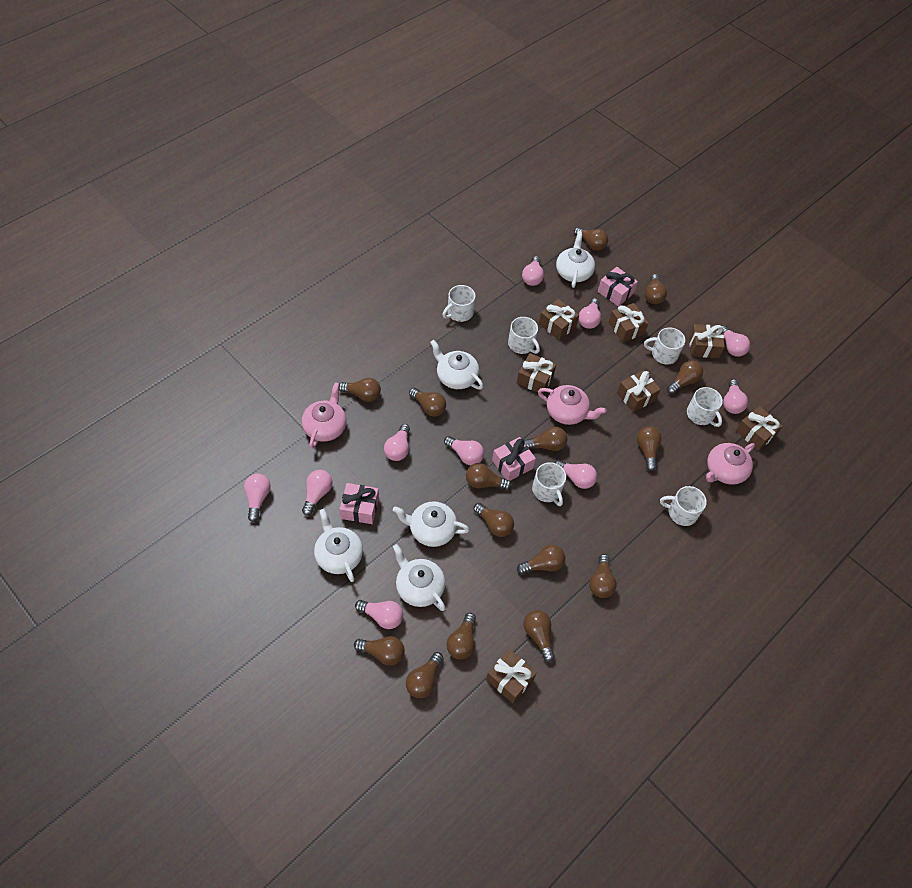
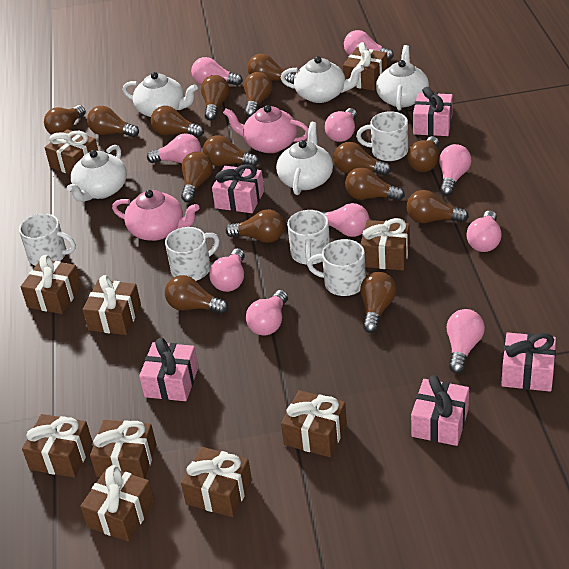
brown gift: [486,649,537,703] [517,353,556,394] [539,299,579,340] [608,303,648,342] [617,370,661,412] [689,324,725,358] [736,406,783,451] = 7 -> [21,255,82,314] [22,414,93,478] [45,129,98,175] [80,465,155,542] [82,275,141,335] [90,420,156,479] [181,447,252,517] [281,390,347,457] [343,42,387,91] [361,218,410,270] = 10
pink gift: [340,483,379,524] [492,437,536,481] [598,267,638,307] = 3 -> [139,337,198,401] [212,164,264,213] [411,375,469,446] [413,87,453,136] [501,332,556,392] = 5
pink teapot: [302,382,347,449] [538,385,607,425] [706,443,755,485] = 3 -> [112,190,199,241] [223,105,309,153] = 2
white mug: [442,285,476,322] [508,317,540,354] [532,462,566,506] [644,327,685,364] [660,486,707,526] [687,387,723,427] = 6 -> [19,213,76,266] [165,227,219,281] [287,210,330,265] [307,239,366,296] [356,111,408,161] = 5

